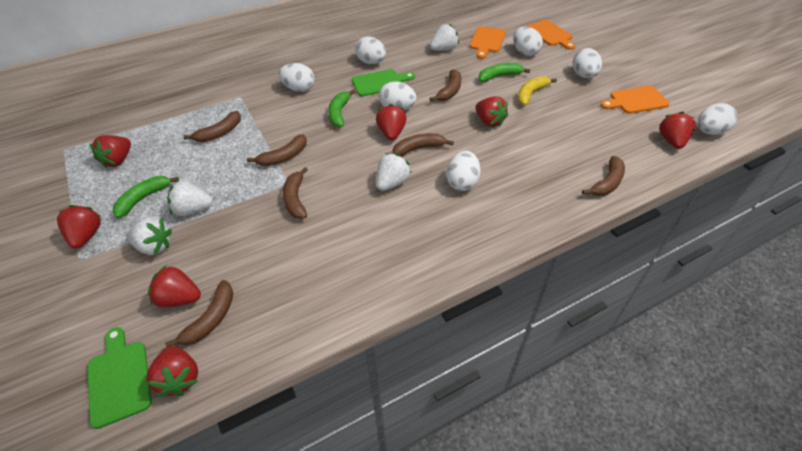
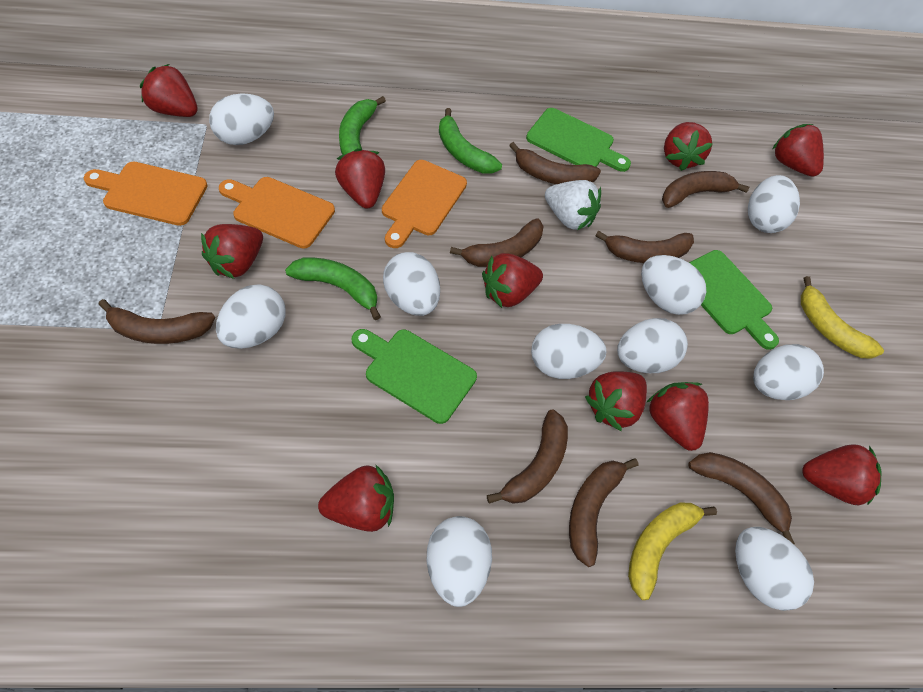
brown banana: [165,280,233,347] [183,111,241,142] [247,134,307,166] [283,167,308,219] [392,133,454,157] [430,69,461,101] [582,156,625,196] = 7 -> [98,299,215,344] [450,218,544,267] [487,409,568,504] [509,142,601,184] [569,458,638,567] [595,231,694,263] [662,171,749,208] [688,452,795,544] = 8
green cutting board: [87,327,152,429] [352,69,415,96] = 2 -> [352,329,477,424] [526,108,631,172] [689,250,779,350] = 3
red strawberry: [57,205,101,249] [90,135,131,168] [146,346,198,397] [148,266,201,308] [376,104,407,140] [475,96,508,127] [659,112,695,149] = 7 -> [140,64,198,117] [201,224,263,279] [318,464,394,532] [335,148,385,209] [482,253,543,308] [585,371,647,432] [646,382,709,451] [664,122,713,171] [772,124,824,177] [802,444,881,506] = 10
white egg: [279,63,315,92] [355,37,386,64] [379,81,417,110] [446,151,481,191] [513,27,543,56] [572,48,602,78] [698,103,737,135] = 7 -> [209,93,274,145] [216,285,286,349] [383,252,440,316] [426,516,492,607] [531,324,606,379] [617,318,688,373] [641,255,706,315] [735,527,814,611] [748,175,800,233] [753,344,824,400] = 10
white strawberry: [126,217,172,255] [167,181,213,216] [376,153,412,191] [430,24,459,51] = 4 -> [545,180,601,230] = 1
yellow banana: [518,76,557,106] = 1 -> [628,503,717,600] [801,276,884,359] = 2

